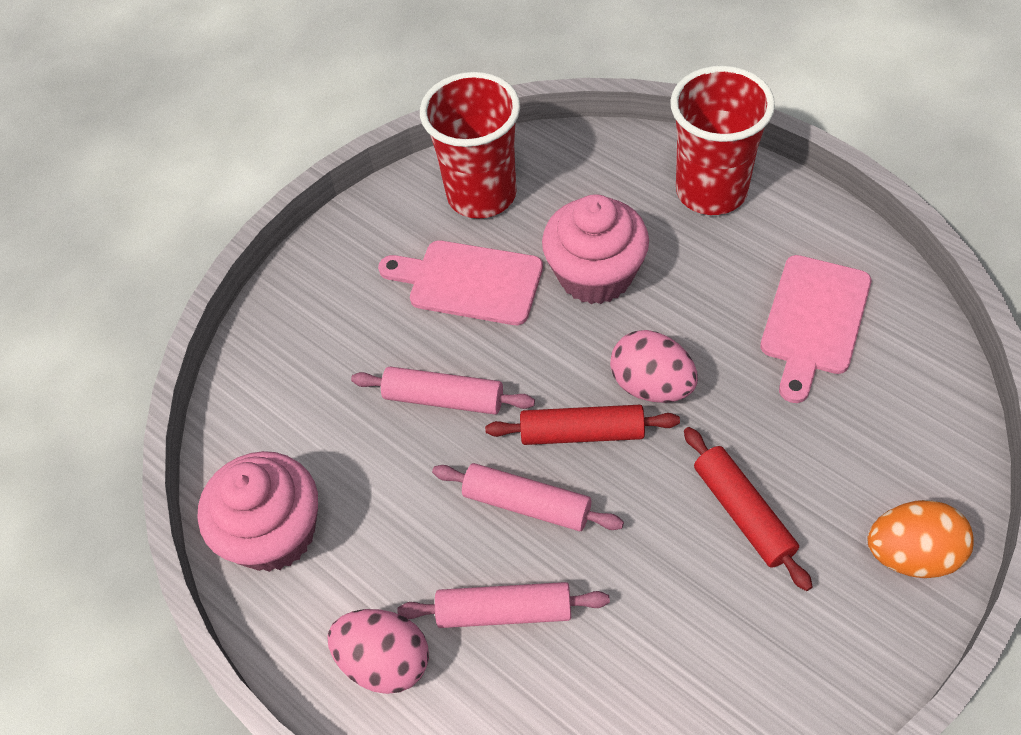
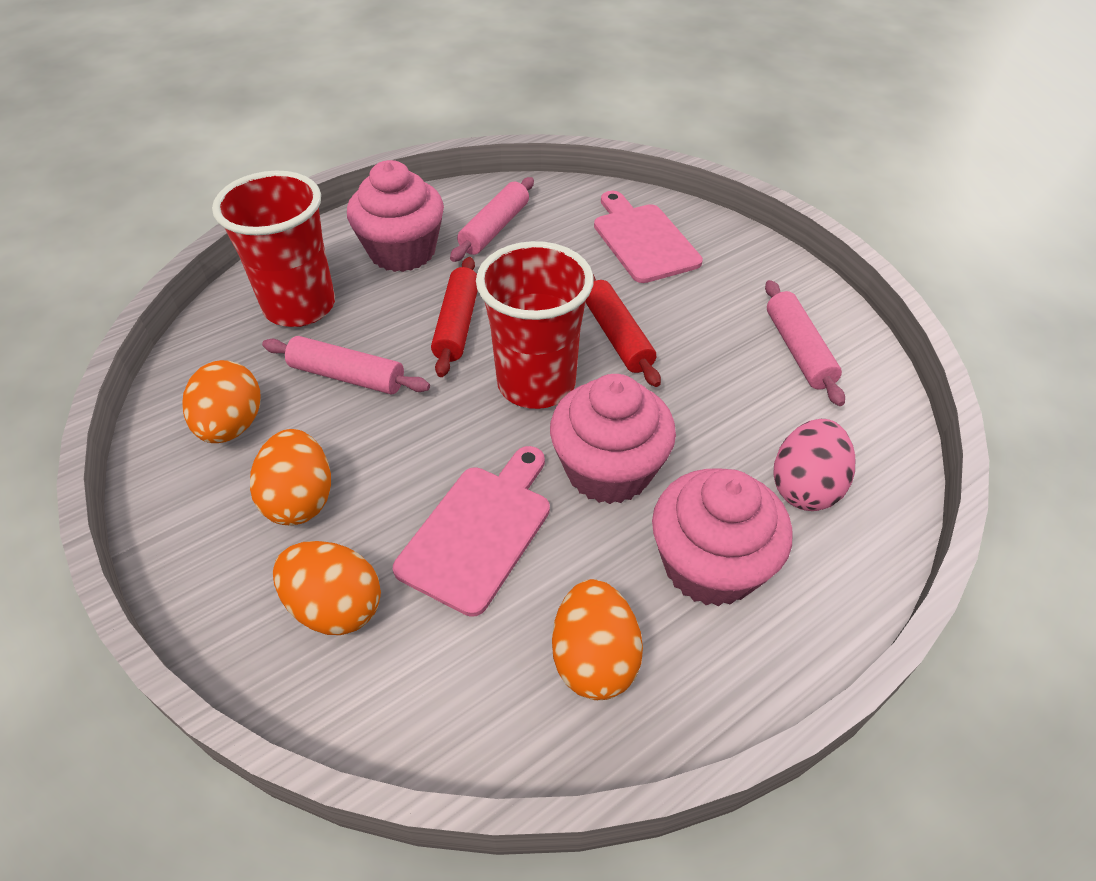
orange egg: [867,500,974,578] = 1 -> [182,360,261,443] [250,429,331,525] [273,541,381,635] [552,579,643,700] = 4
pink cupcake: [197,451,318,572] [542,194,649,304] = 2 -> [347,160,444,272] [550,374,676,504] [652,469,793,607] = 3
pink egg: [327,609,429,694] [610,330,698,403] = 2 -> [773,419,855,511] = 1

